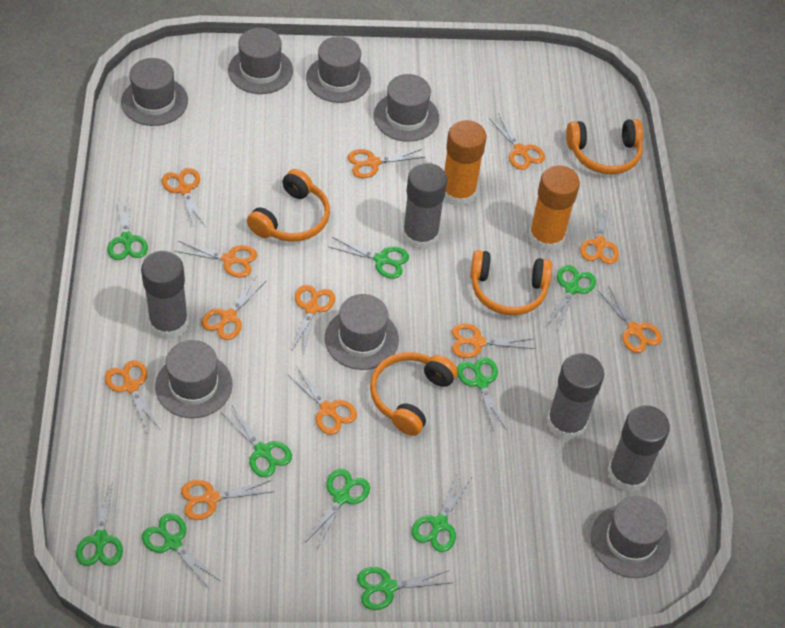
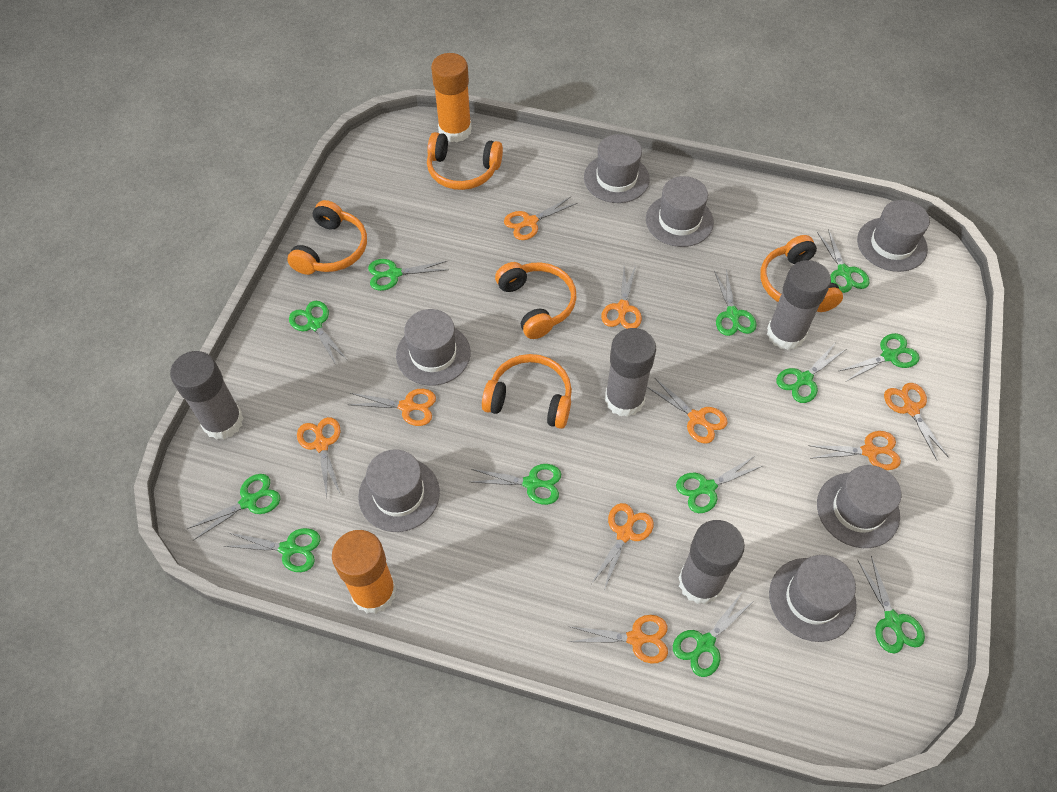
green scissors: [76,482,123,566] [107,195,148,260] [142,513,220,590] [222,406,292,478] [306,469,370,549] [329,237,409,278] [357,567,450,610] [412,472,471,552] [457,357,506,431] [547,265,596,329] = 10 -> [187,474,280,541] [224,528,321,572] [289,301,347,365] [368,259,449,291] [471,464,561,505] [673,592,754,677] [676,456,763,513] [714,269,757,336] [776,342,846,403] [817,229,869,293] [839,333,919,381] [858,556,925,654] = 12
orange headphones: [247,169,330,242] [370,352,458,436] [470,250,552,315] [566,119,643,175] = 4 -> [287,200,367,275] [427,132,503,190] [482,354,572,429] [495,262,577,339] [760,235,843,312] = 5
orange scissors: [105,360,160,434] [162,168,206,228] [175,241,257,278] [181,480,274,520] [201,275,267,340] [286,366,357,435] [291,285,335,352] [348,149,425,178] [452,323,535,358] [489,113,545,170] [580,203,619,264] [598,286,662,353] = 12 -> [297,417,341,497] [348,389,436,426] [504,197,578,240] [568,615,668,663] [591,503,654,590] [601,265,642,329] [647,378,728,443] [808,431,901,470] [884,383,949,460] = 9

